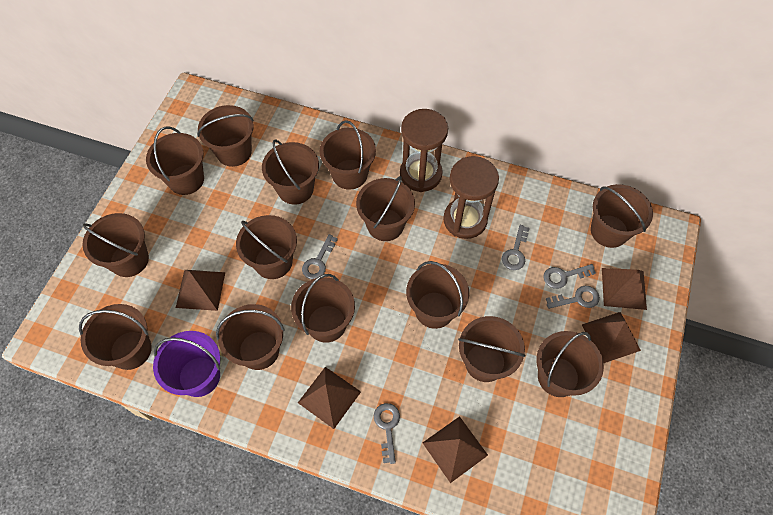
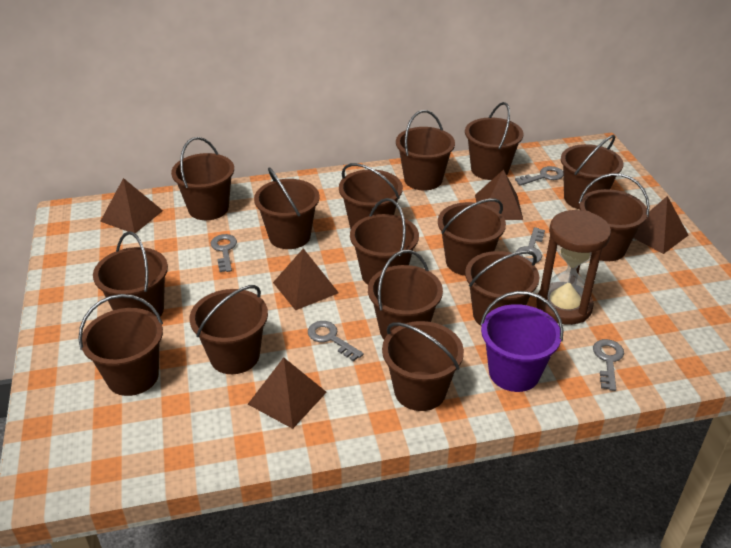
brown bucket: [79,304,152,370] [82,213,149,277] [146,126,204,195] [197,105,254,167] [216,304,285,370] [236,215,297,279] [262,139,319,205] [291,274,355,343] [320,120,376,190] [356,176,415,241] [406,261,469,329] [458,316,525,382] [537,331,604,397] [591,184,653,248] = 14 -> [78,294,163,396] [93,231,168,317] [171,137,234,220] [189,285,268,374] [254,167,320,249] [339,163,403,229] [350,198,419,285] [368,250,443,339] [382,321,464,411] [396,110,455,190] [438,199,506,276] [465,102,524,180] [465,251,540,326] [561,135,623,209] [579,173,650,261] = 15
brown hourglass: [400,109,448,192] [443,156,499,239] = 2 -> [536,210,611,325] = 1

